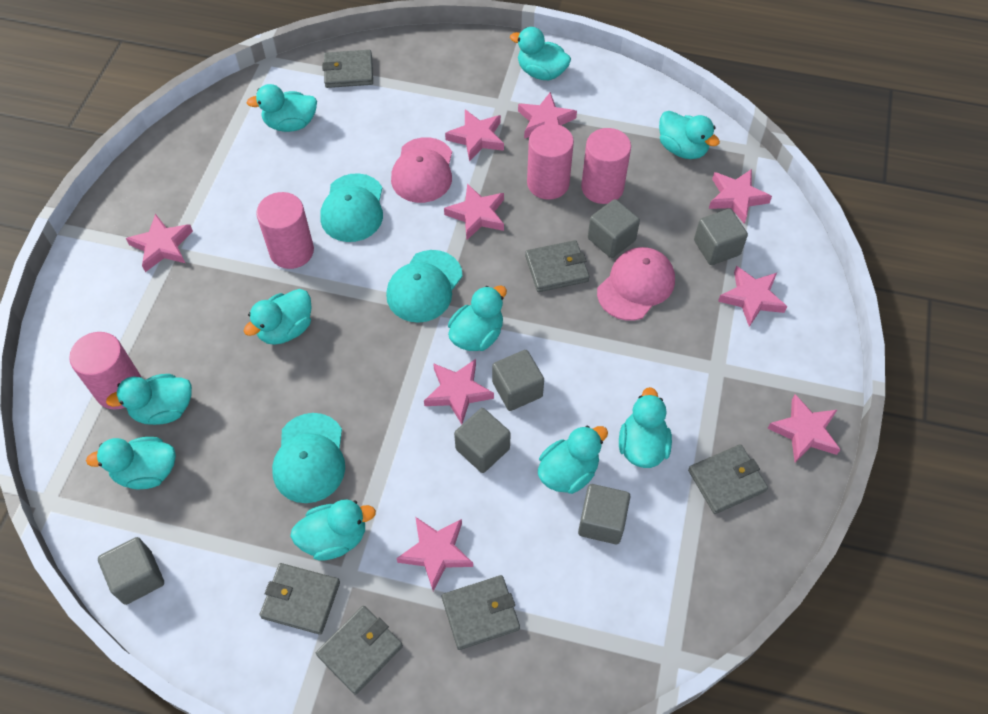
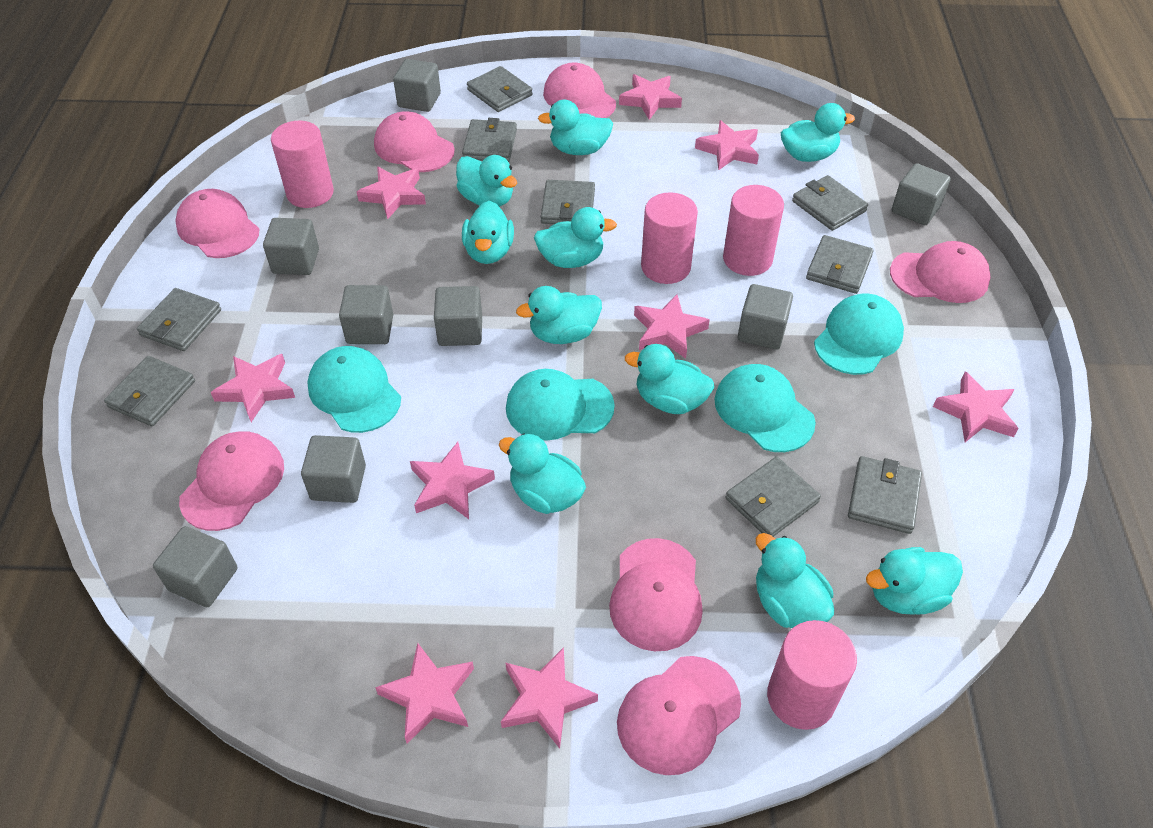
grey cube: [98,537,164,605] [454,408,511,473] [492,350,544,411] [578,484,630,544] [588,199,640,258] [694,209,748,265] = 6 -> [153,526,237,607] [263,218,319,275] [301,435,366,503] [339,285,393,344] [393,59,441,112] [434,286,482,346] [738,284,793,350] [892,163,951,225] = 8
grey wallet: [260,563,340,635] [316,606,403,695] [322,50,373,88] [442,575,520,650] [525,240,590,292] [688,444,768,514] = 6 -> [104,356,195,426] [137,288,221,351] [462,118,517,162] [467,66,532,112] [541,180,595,224] [725,457,821,537] [792,175,868,231] [806,235,874,294] [848,456,922,534] = 9
pink cap: [391,137,452,203] [597,247,675,321] = 2 -> [175,189,260,258] [179,431,284,531] [374,111,455,172] [543,62,616,118] [609,538,703,651] [617,656,741,775] [890,241,991,303] = 7
turquoise cap: [272,413,345,503] [320,173,383,242] [386,250,463,323] = 3 -> [307,346,401,433] [506,369,615,441] [715,364,816,452] [814,294,904,375] = 4

